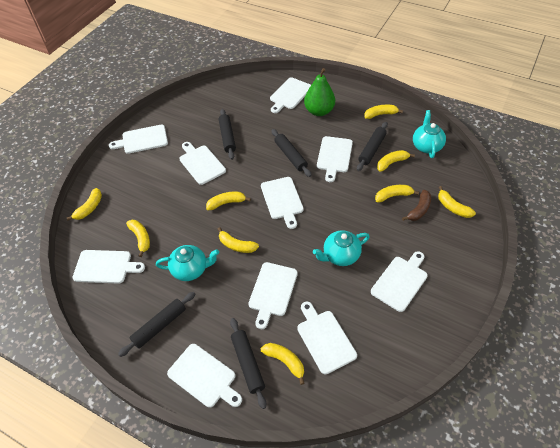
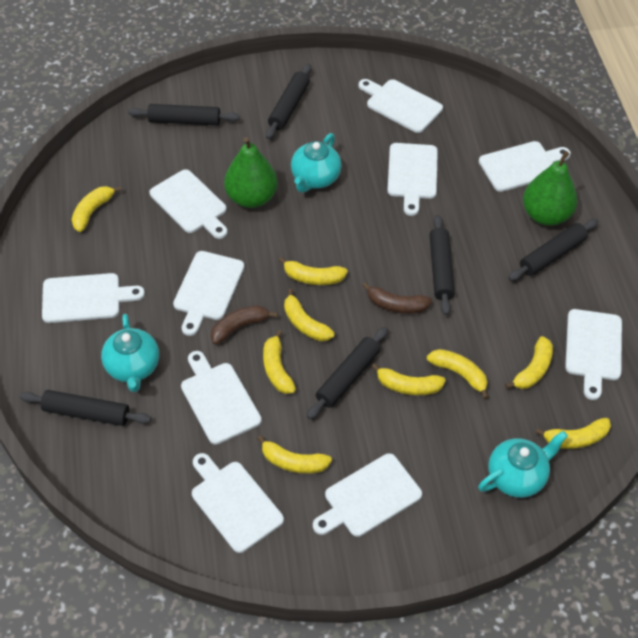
black rolling pin: [118,292,195,357] [219,109,236,160] [230,318,266,409] [271,129,312,177] [357,122,388,171] = 5 -> [20,390,151,426] [128,104,240,125] [266,63,312,139] [307,327,388,419] [429,215,455,315] [508,219,598,281] = 6
brown banana: [402,190,431,221] = 1 -> [211,305,278,345] [362,282,432,314] = 2
green pear: [304,68,335,116] = 1 -> [224,137,277,208] [523,151,578,226] = 2

